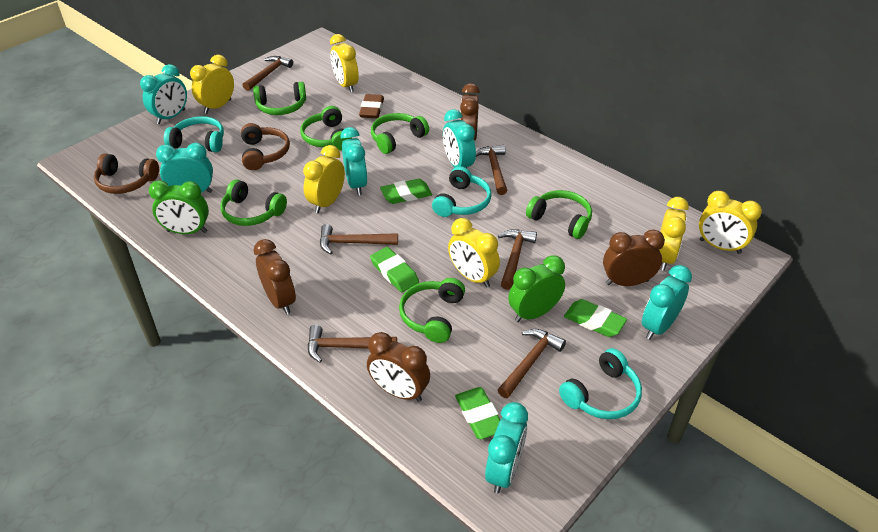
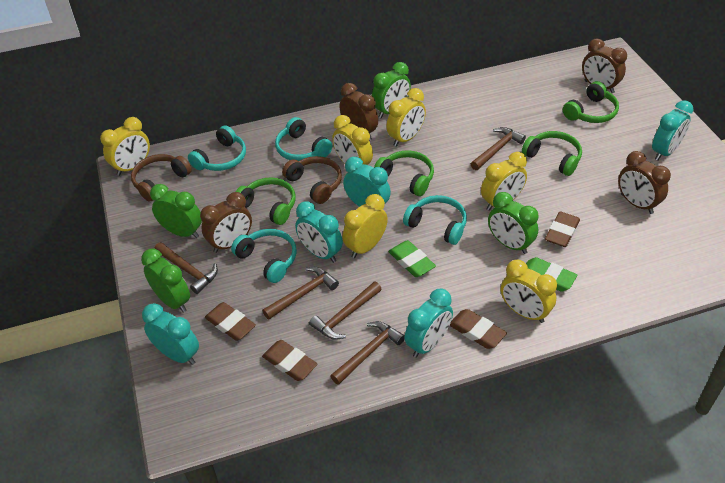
brown eraser: [359,94,384,118] = 1 -> [205,302,256,341] [262,340,317,381] [450,309,507,349] [545,212,580,247] = 4
brown hammer: [243,56,293,91] [308,325,397,363] [320,224,398,254] [476,145,508,195] [498,229,537,290] [498,329,566,398] = 6 -> [154,242,218,294] [262,267,339,319] [309,282,382,340] [331,321,405,385] [471,127,526,170] = 5
green clock: [149,180,209,234] [508,255,565,322] = 2 -> [141,249,190,313] [150,184,202,238] [372,62,411,118] [488,192,539,254] = 4
green eraser: [370,247,419,292] [380,179,432,204] [455,387,500,439] [564,299,627,337] = 4 -> [388,240,436,277] [526,257,577,292] = 2
green headphones: [220,179,287,226] [253,82,306,115] [300,106,352,150] [371,113,429,154] [399,278,465,343] [526,190,592,239] = 6 -> [236,177,296,225] [374,150,434,196] [522,131,582,176] [563,81,619,123] = 4
turquoise clock: [140,64,187,124] [156,143,213,193] [341,127,368,195] [443,109,476,168] [485,402,528,493] [642,265,692,340] = 6 -> [142,303,199,365] [295,201,343,263] [343,157,391,207] [405,289,453,358] [652,100,693,161] = 5
turquoise headphones: [164,116,224,152] [432,166,491,217] [559,348,642,419] = 3 -> [188,125,246,171] [231,229,297,283] [275,117,332,161] [403,195,467,245] = 4

